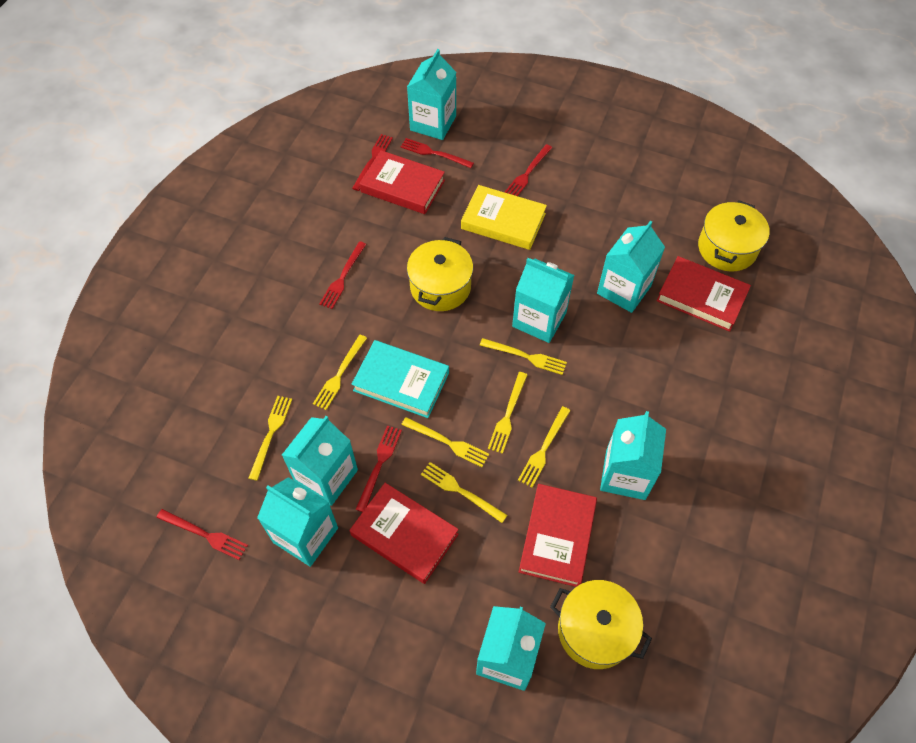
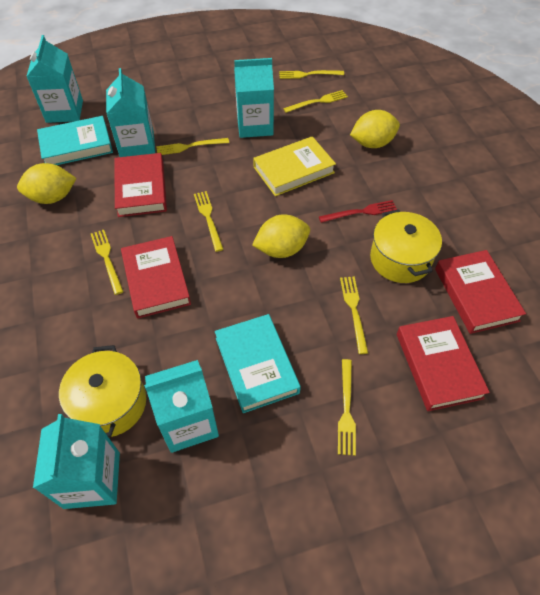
red fork: [156,509,248,560] [319,241,366,309] [352,134,393,191] [355,425,402,512] [401,138,474,168] [505,144,552,196] = 6 -> [319,200,397,223] = 1
turquoise book: [352,340,449,418] = 1 -> [37,116,113,165] [215,314,301,413] = 2
turquoise carton: [257,477,338,567] [282,416,358,506] [407,49,456,140] [476,606,546,691] [512,258,574,343] [597,221,665,313] [600,411,666,500] = 7 -> [26,35,83,123] [33,414,120,509] [106,68,155,157] [144,360,219,453] [234,58,274,138] = 5
yellow lemon: none = 0 -> [17,163,77,204] [252,214,310,258] [350,110,400,148] = 3
yellow pot: [407,237,473,311] [550,580,652,669] [698,200,770,272] = 3 -> [59,345,146,437] [370,209,442,283] = 2

